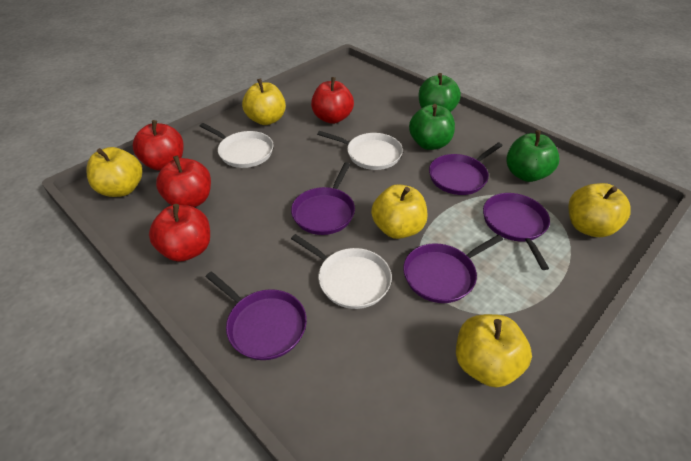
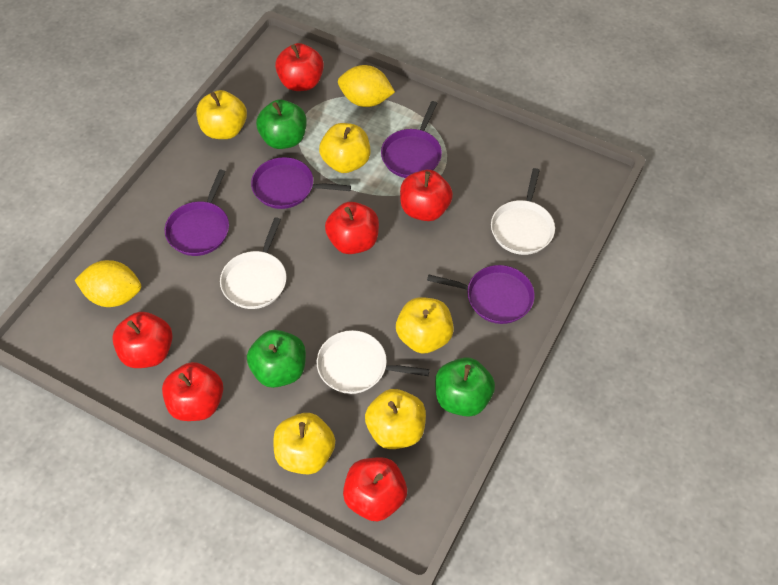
purple pan: [206,272,307,360] [291,162,355,235] [403,234,503,303] [429,143,502,195] [483,193,550,270] = 5 -> [165,170,229,256] [251,157,351,209] [381,101,442,178] [427,265,535,324] = 4
red apple: [133,120,184,171] [149,204,210,262] [156,156,211,207] [311,77,354,124] = 4 -> [112,312,173,368] [162,362,223,421] [275,43,324,91] [325,202,379,254] [343,457,407,522] [400,170,453,221] = 6
yellow lemon: none = 0 -> [75,260,141,307] [338,65,395,107] = 2

